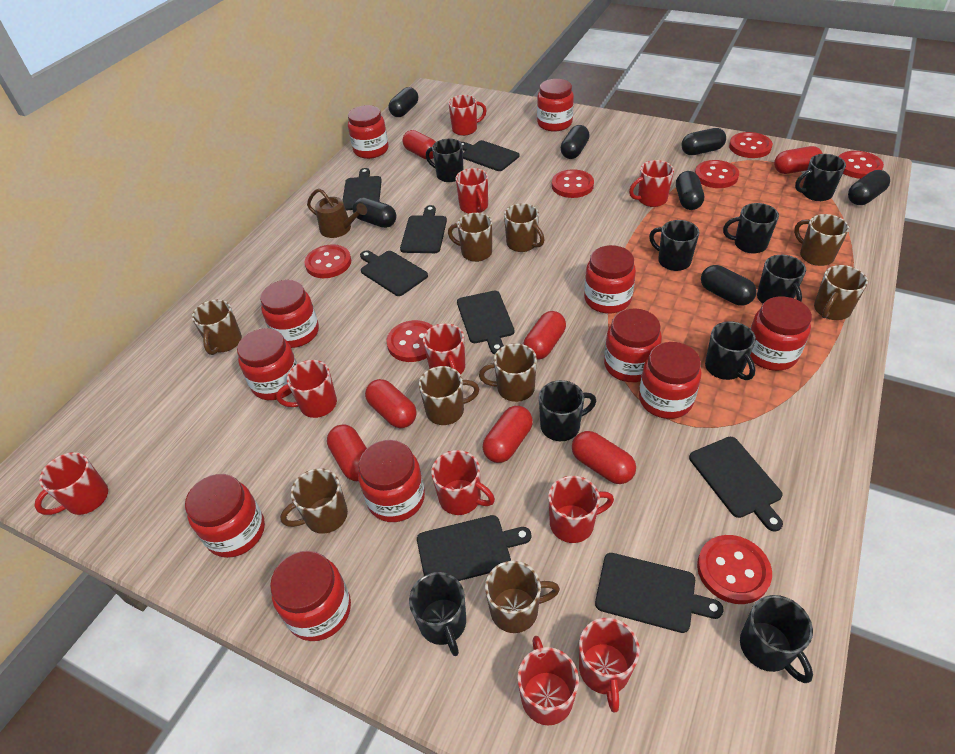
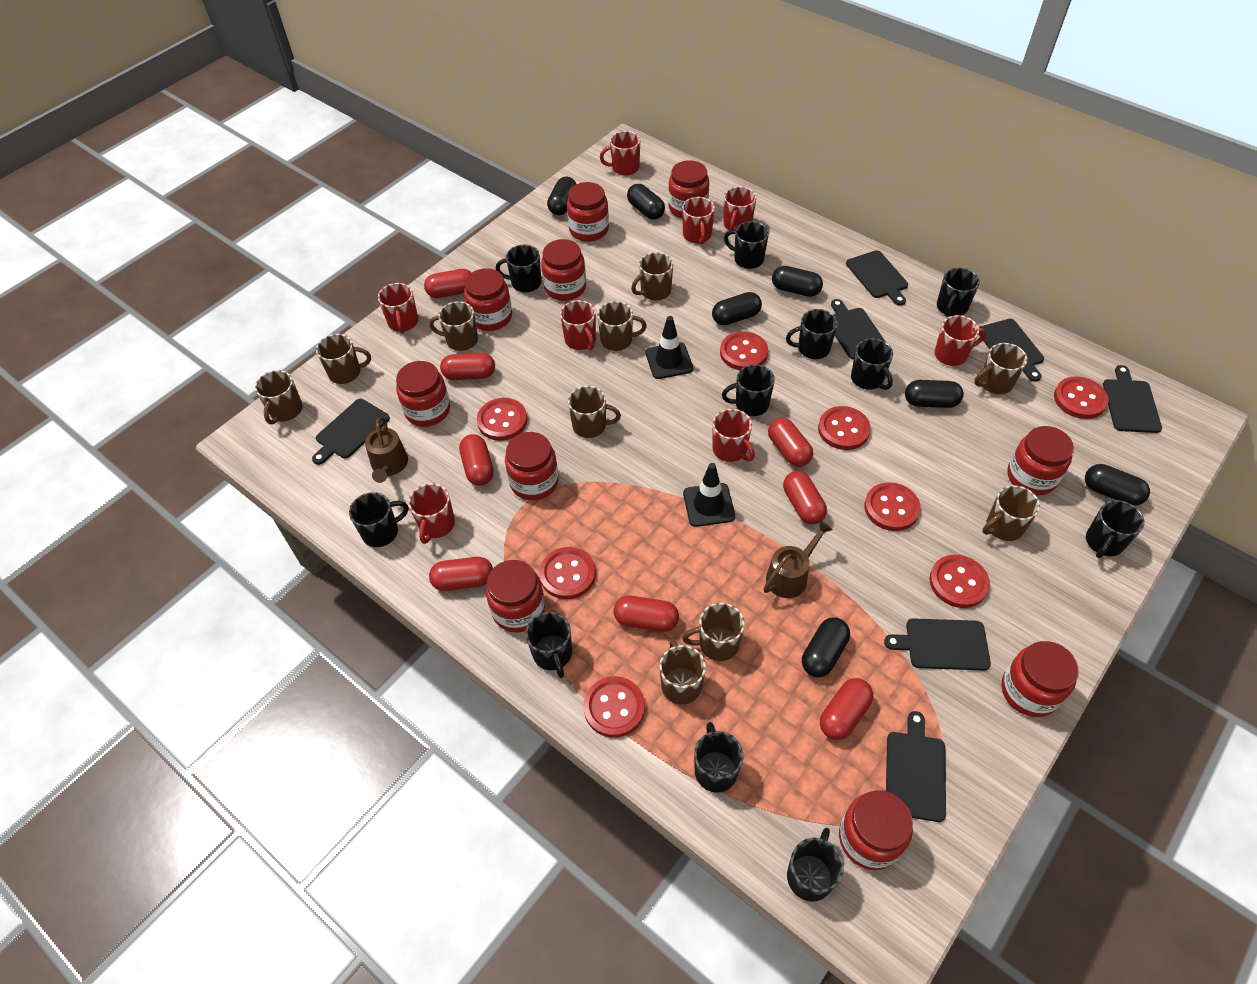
black cutting board: [342,168,382,210] [360,250,428,296] [400,205,447,253] [417,515,531,581] [457,291,514,354] [461,140,519,171] [595,553,723,633] [689,437,783,532] = 8 -> [312,399,390,465] [831,299,886,360] [846,250,908,306] [884,618,991,671] [886,711,946,822] [979,319,1044,382] [1103,365,1162,433] = 7
black mug: [409,572,466,656] [426,139,464,182] [539,380,596,441] [649,220,699,271] [705,321,756,380] [723,203,779,254] [740,595,813,683] [757,255,806,304] [795,154,846,201] = 9 -> [349,492,408,547] [496,245,541,292] [526,612,572,678] [694,722,744,793] [722,364,775,416] [724,221,769,269] [786,309,838,359] [787,828,844,902] [851,338,893,390] [937,268,980,317] [1086,500,1144,558] = 11
black traffic cone: none = 0 -> [645,316,693,379] [683,463,735,527] = 2
brown mug: [192,299,242,355] [280,468,348,534] [419,366,479,425] [448,213,492,262] [479,343,537,402] [485,561,560,633] [504,203,545,252] [794,214,849,266] [814,265,868,320] = 9 -> [255,370,303,424] [316,334,371,384] [429,301,478,351] [568,386,621,438] [597,301,647,351] [631,252,673,300] [659,639,706,705] [682,603,745,661] [974,343,1027,394] [983,485,1040,541] = 10
brown watering can: [307,188,367,238] = 1 -> [365,417,408,483] [763,521,833,598] = 2
red button: [305,244,351,278] [386,320,433,362] [552,169,594,198] [695,160,739,188] [697,535,772,604] [729,132,773,158] [838,151,884,179] = 7 -> [477,398,527,441] [539,547,596,599] [584,676,645,738] [720,331,768,370] [818,406,871,450] [864,482,921,531] [929,555,990,608] [1054,376,1108,419] = 8
red capsule: [327,424,367,481] [365,379,416,428] [402,130,436,160] [483,406,533,463] [523,311,566,360] [572,431,636,484] [774,146,823,174] = 7 -> [424,269,472,298] [429,557,493,591] [440,353,495,380] [459,434,494,486] [614,596,679,632] [768,418,813,467] [783,471,827,524] [820,678,873,740] = 8
red jar: [185,474,265,558] [237,328,297,400] [260,280,319,348] [270,551,351,641] [348,105,388,159] [358,440,425,522] [537,79,574,132] [584,245,636,314] [604,308,662,382] [639,342,702,419] [750,297,812,371] = 11 -> [396,361,450,427] [464,268,512,331] [486,560,545,633] [505,432,559,500] [541,239,586,301] [567,182,609,242] [668,160,709,218] [839,790,913,870] [1001,641,1079,717] [1007,426,1074,496] = 10
red mug: [34,452,108,515] [276,360,337,418] [423,323,465,375] [431,450,495,515] [448,95,487,136] [456,168,488,214] [517,636,579,725] [548,476,614,543] [579,618,640,713] [629,160,674,207] = 10 -> [378,283,418,333] [408,483,455,544] [560,300,596,350] [600,131,640,176] [682,197,715,244] [712,409,755,462] [724,186,756,231] [935,315,986,366] = 8

